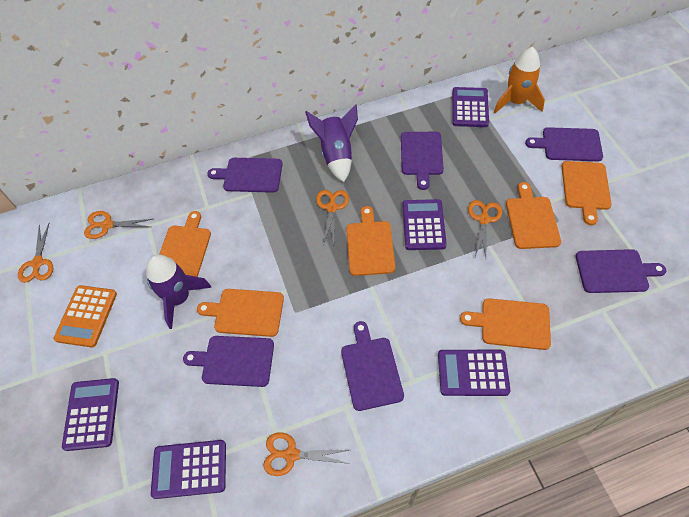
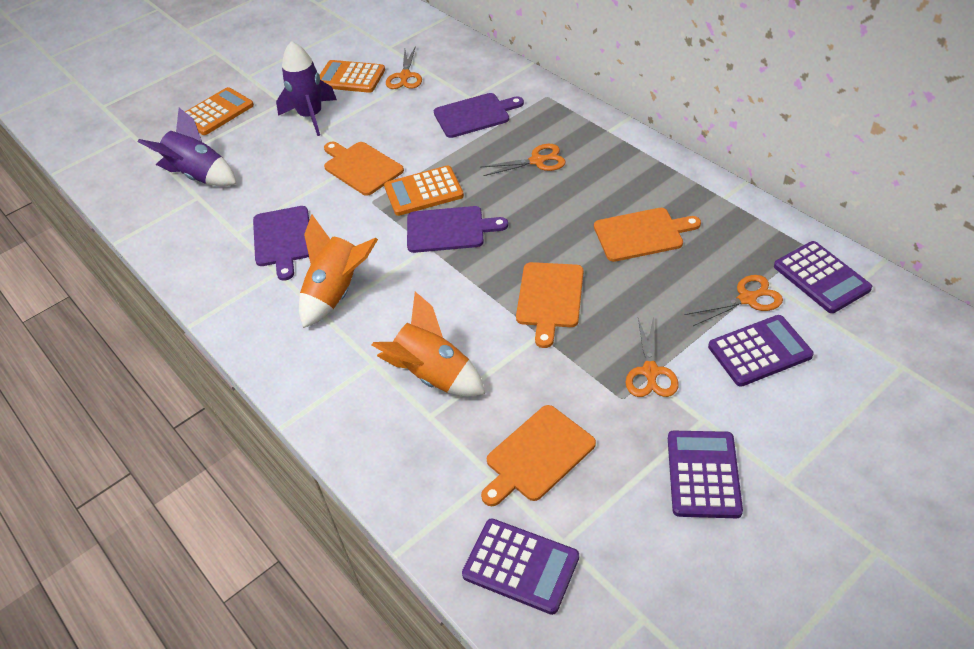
orange calculator: [53,285,117,348] = 1 -> [185,87,254,135] [320,60,385,93] [384,165,464,216] = 3
orange cutting board: [159,211,211,277] [197,289,284,337] [346,206,395,276] [460,298,551,350] [506,182,561,249] [561,161,612,225] = 6 -> [324,142,404,196] [481,405,596,506] [516,262,583,348] [594,208,701,262] = 4
orange rocket: [494,47,545,113] = 1 -> [299,214,378,328] [372,292,485,396] = 2
orange scissors: [18,222,53,283] [84,211,153,239] [263,432,350,476] [316,190,349,245] [468,200,502,258] = 5 -> [386,46,422,89] [480,144,566,176] [625,316,678,397] [685,275,783,326] = 4
purple calculator: [62,378,119,451] [151,440,226,499] [402,199,447,250] [438,350,511,396] [452,87,489,127] = 5 -> [462,519,579,615] [668,431,743,518] [708,315,814,387] [774,241,872,313] = 4
purple cutting board: [183,336,274,387] [208,158,282,193] [341,321,404,411] [401,132,444,190] [525,127,603,162] [576,249,666,293] = 6 -> [253,206,309,281] [407,206,508,253] [434,93,524,138] = 3

